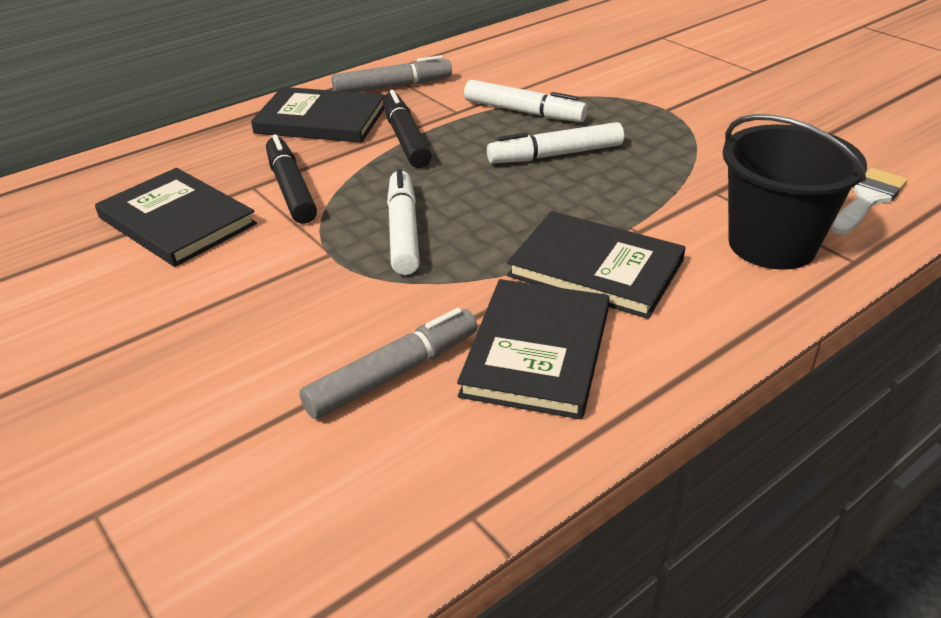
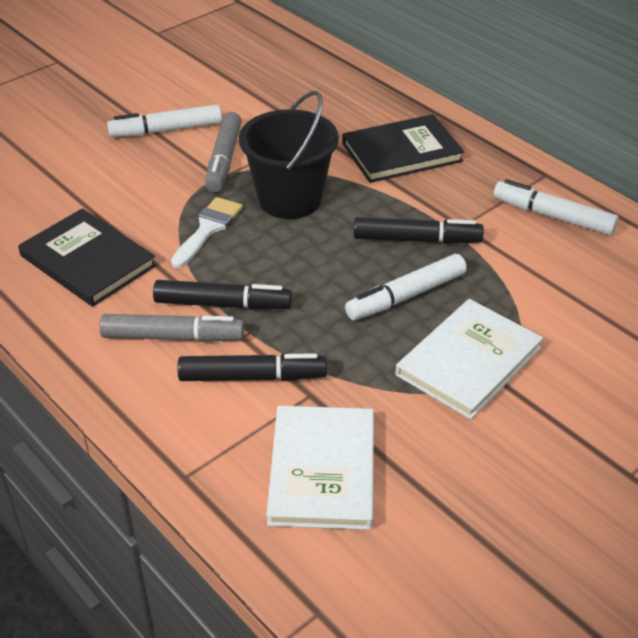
black book: [95,168,257,267] [251,87,385,143] [457,279,610,419] [507,211,686,319] = 4 -> [18,209,156,307] [342,114,464,183] = 2
black marker: [266,135,317,224] [383,90,432,168] = 2 -> [153,280,292,310] [178,353,327,381] [354,217,484,244] = 3
white book: none = 0 -> [266,406,374,530] [396,299,543,419] = 2

